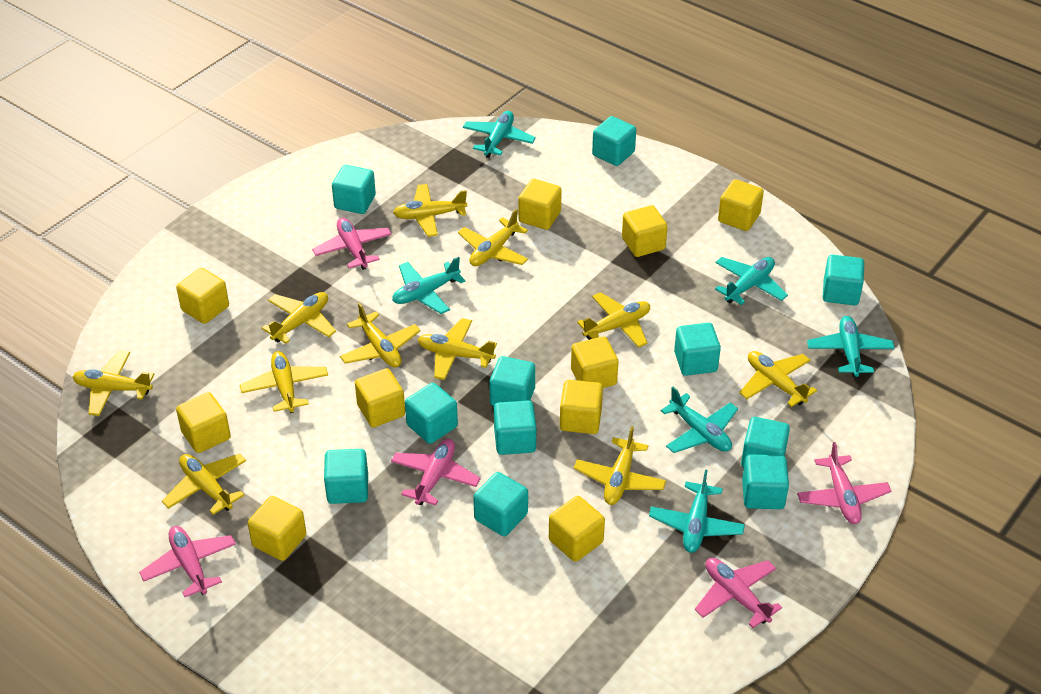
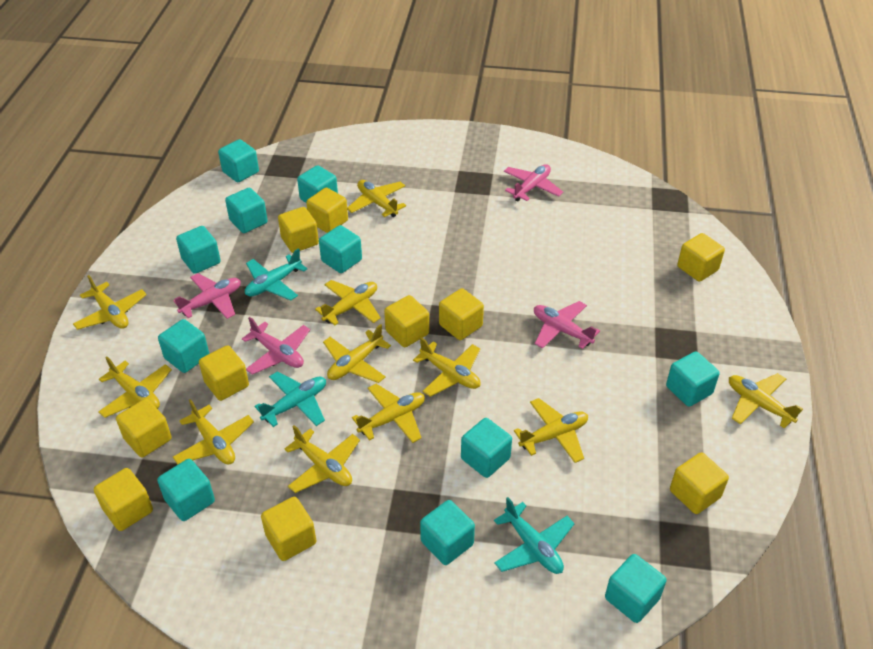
pink plane: [139,526,236,597] [312,218,392,270] [391,439,481,505] [695,558,782,628] [797,442,891,524] = 5 -> [174,273,241,319] [242,317,310,375] [504,164,563,201] [534,301,600,349] = 4
turquoise plane: [392,257,466,314] [463,111,536,158] [649,469,745,553] [661,387,738,453] [715,257,788,305] [807,316,895,378] = 6 -> [245,248,307,300] [255,371,326,427] [494,497,575,574] = 3

